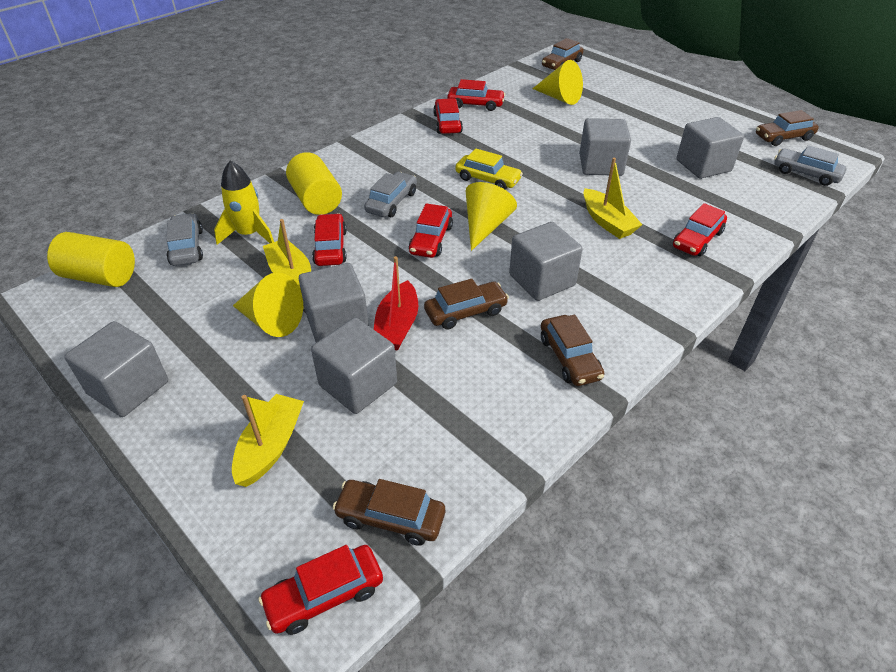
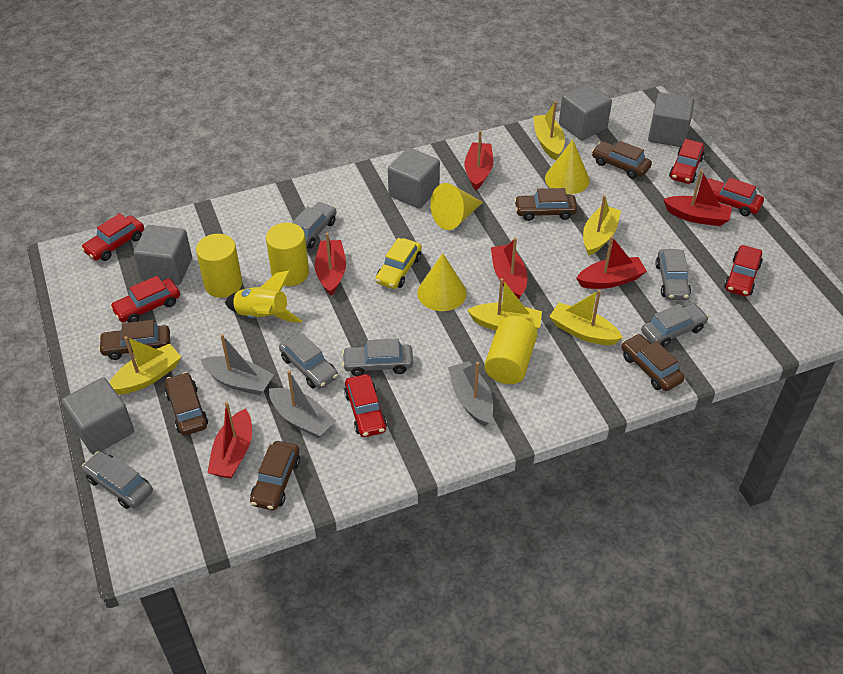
brown car: [333,479,445,546] [424,279,509,330] [541,315,604,386] [542,38,584,70] [756,110,819,146] = 5 -> [98,320,170,360] [165,372,208,436] [250,441,300,510] [514,188,577,221] [592,141,652,179] [621,334,684,391] = 6
grey boat: none = 0 -> [200,334,274,395] [269,370,336,438] [448,361,493,426] = 3
grey car: [166,213,203,266] [364,172,417,217] [774,145,846,186] = 3 -> [82,451,153,509] [279,334,338,389] [292,202,337,249] [342,339,413,376] [641,304,709,347] [655,249,691,300] = 6
grey cube: [64,321,168,417] [299,263,369,343] [311,318,397,414] [509,222,583,301] [579,118,631,176] [677,117,744,179] = 6 -> [62,377,134,455] [134,225,192,285] [388,147,440,209] [559,83,612,141] [648,93,694,147] = 5
red boat: [374,256,418,350] = 1 -> [207,402,252,478] [315,233,346,295] [464,130,493,190] [491,238,527,299] [576,236,647,289] [663,169,732,226] = 6
yellow boat: [232,394,304,487] [263,219,311,290] [584,158,642,239] = 3 -> [109,336,181,394] [467,278,542,331] [533,101,565,160] [549,290,623,345] [583,195,621,256] = 5
yellow cylinder: [47,232,135,287] [286,152,342,215] = 2 -> [196,234,242,298] [266,223,309,286] [484,316,537,384] = 3

